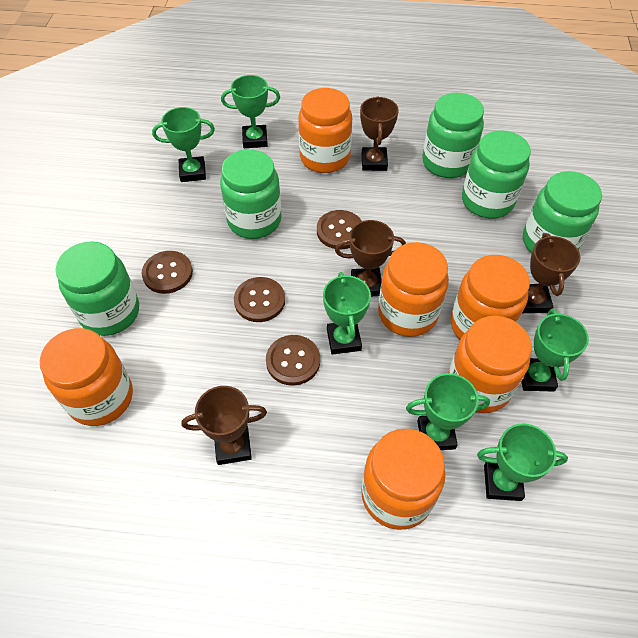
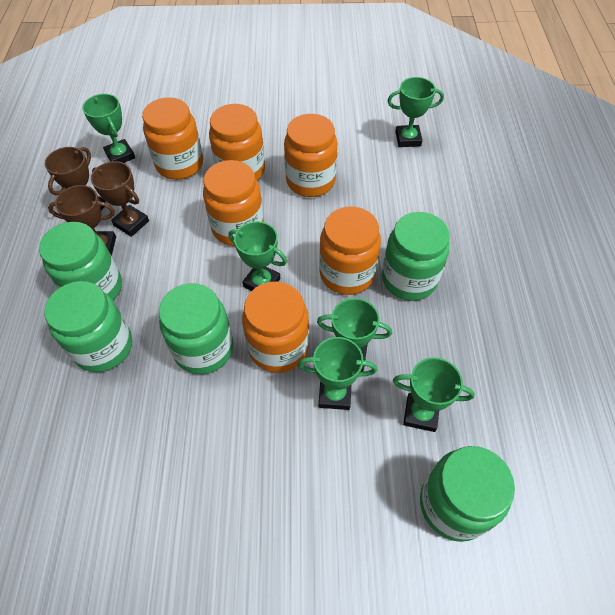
brown button: [142,251,193,294] [234,277,285,322] [266,335,320,386] [317,210,362,249] = 4 -> none = 0
brown trophy: [181,386,267,465] [335,220,406,297] [360,96,399,171] [523,233,581,313] = 4 -> [45,147,106,210] [48,185,116,256] [91,161,149,237] = 3

